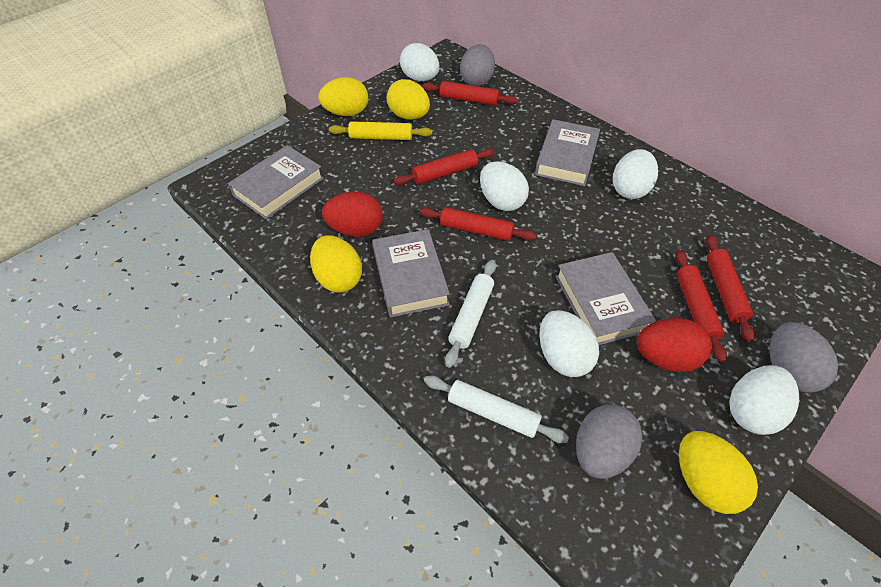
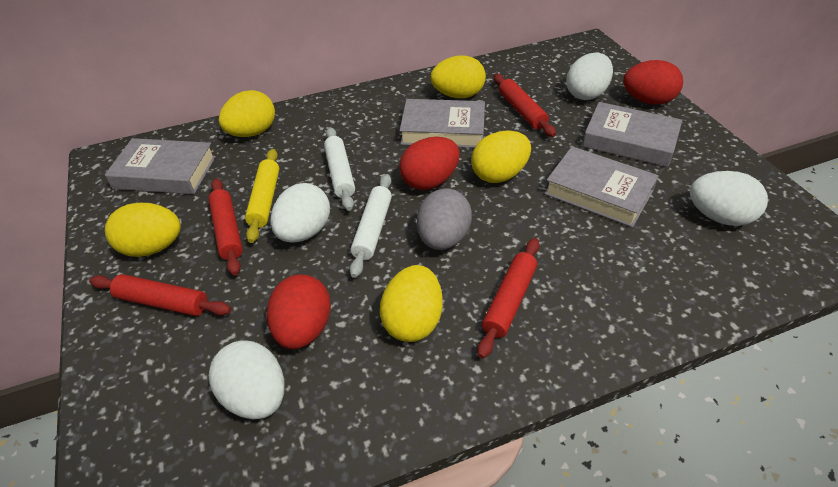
grey egg: [460,44,495,86] [576,405,642,479] [770,322,838,393] = 3 -> [417,188,472,250] = 1
red egg: [322,191,383,237] [637,318,712,372] = 2 -> [267,274,331,349] [399,137,460,190] [623,60,683,105] = 3
red rolling pin: [394,148,495,185] [419,207,537,241] [423,81,518,106] [675,250,727,363] [706,234,755,342] = 5 -> [89,274,231,316] [208,178,243,276] [477,238,540,359] [494,74,556,137] = 4
white egg: [400,43,439,81] [480,161,529,211] [539,310,599,377] [613,149,658,199] [729,365,799,435] = 5 -> [209,340,284,419] [271,183,330,243] [566,53,613,100] [690,171,768,226] = 4
yellow egg: [310,235,362,293] [318,77,368,116] [387,79,430,120] [679,431,758,514] = 4 -> [105,203,181,257] [219,90,275,137] [380,265,443,342] [431,56,486,98] [471,130,531,183] = 5

